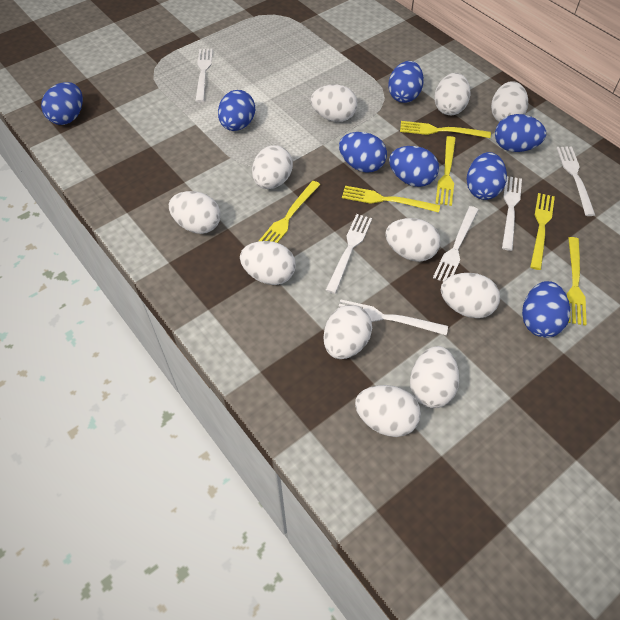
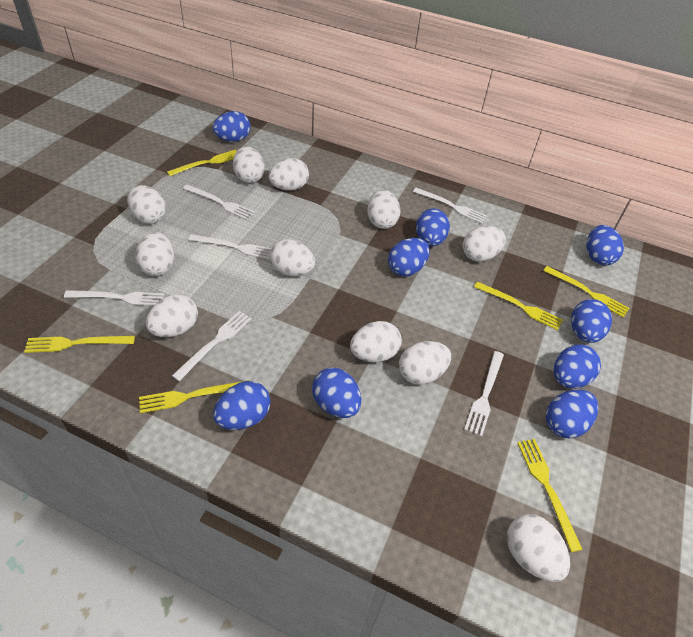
blue egg: [41,82,83,125] [218,90,255,131] [339,132,387,173] [388,61,424,103] [389,146,439,187] [467,152,507,200] [495,114,546,152] [522,281,570,338] = 8 -> [213,111,251,142] [213,381,271,430] [312,367,361,418] [388,238,430,276] [416,209,450,246] [546,390,599,438] [554,344,601,389] [571,299,612,343] [587,225,624,265] = 9

